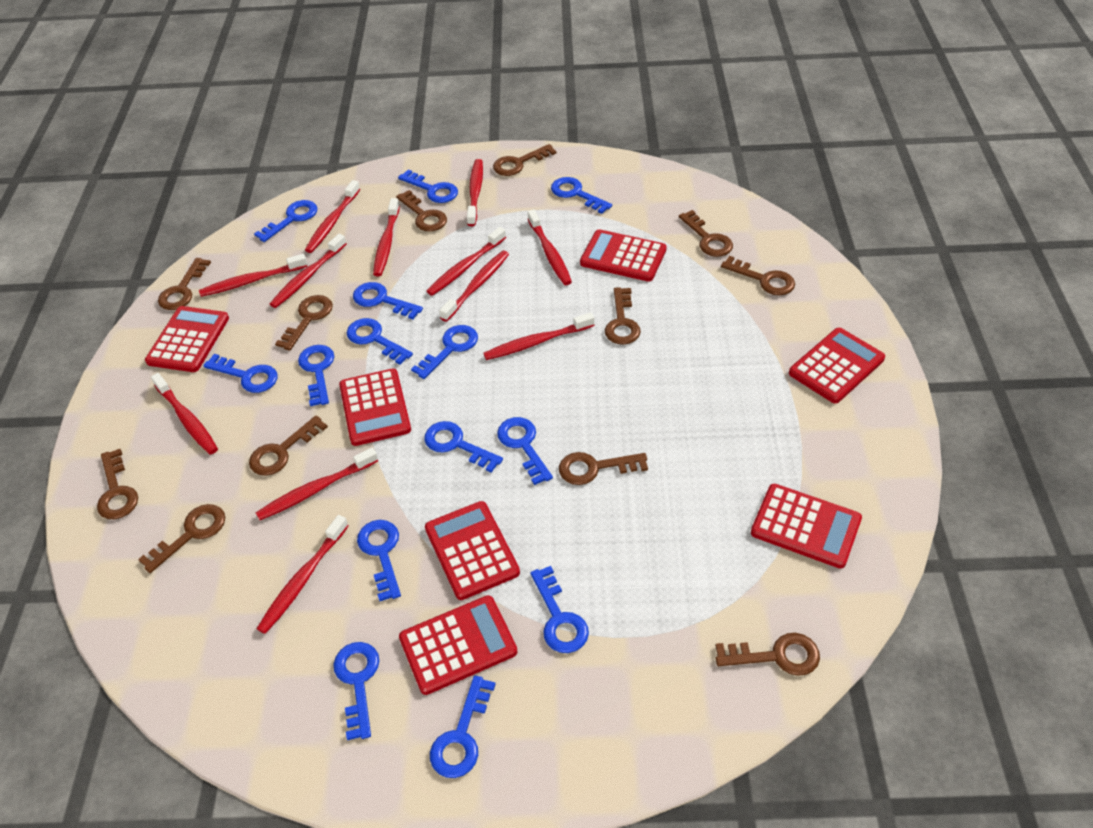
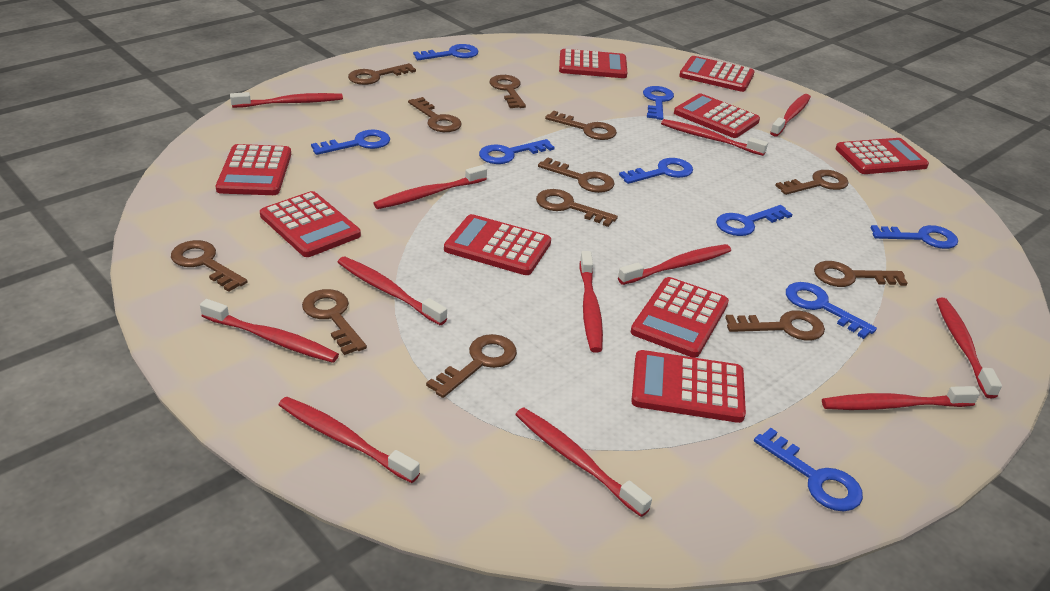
blue key: [203,354,278,393] [254,200,317,242] [298,345,334,406] [333,642,379,740] [347,318,413,365] [353,282,423,319] [357,520,401,601] [398,169,458,203] [411,325,478,379] [424,421,503,473] [430,675,495,778] [497,417,553,485] [531,566,589,653] [551,177,612,214] = 14 -> [311,130,390,155] [413,44,478,60] [479,139,554,164] [619,158,693,184] [643,86,674,120] [716,205,792,236] [754,428,863,511] [786,282,877,339] [871,225,958,249] = 9
red calculator: [145,306,229,372] [339,368,411,446] [399,595,518,695] [425,501,520,600] [580,229,667,282] [751,484,862,569] [789,328,885,403] = 7 -> [216,144,291,195] [260,191,361,257] [444,214,551,275] [559,49,627,78] [631,277,729,358] [631,350,746,423] [674,93,760,138] [679,56,755,92] [836,138,929,174] = 9

